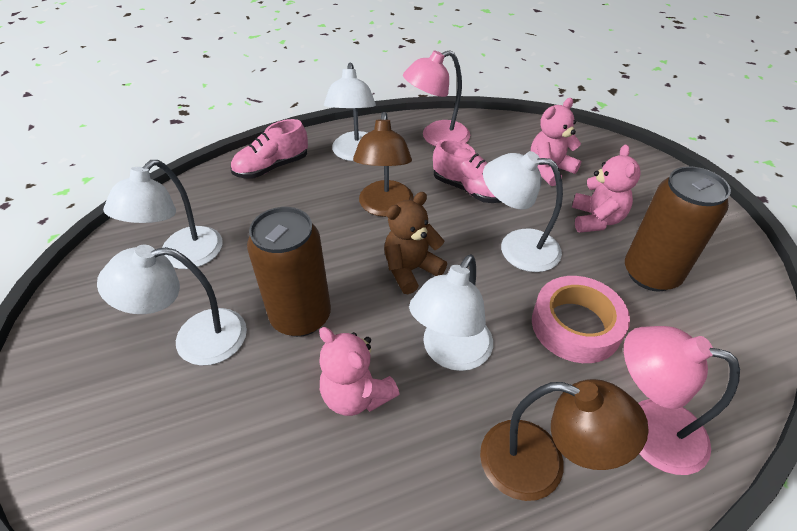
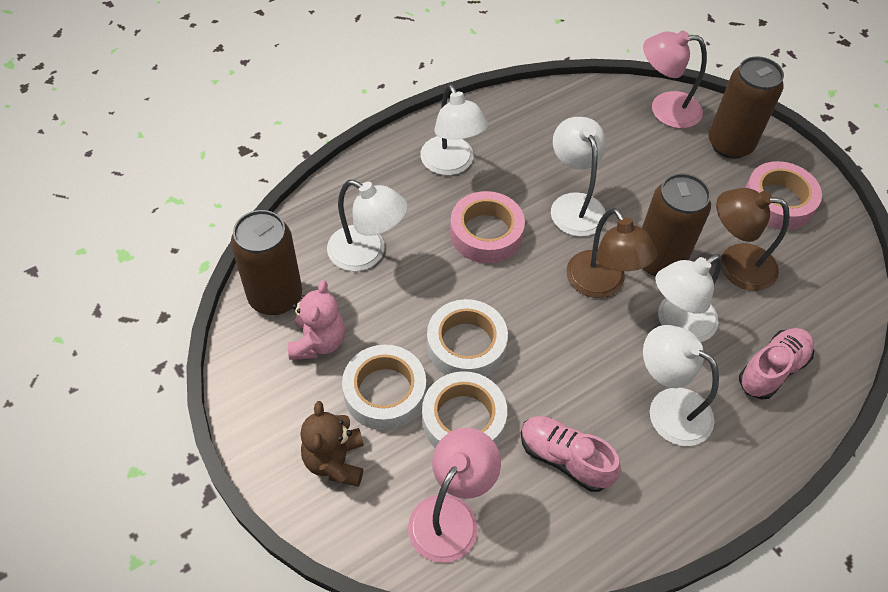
brown can: [247,207,331,337] [625,166,731,292] = 2 -> [231,210,302,315] [642,173,711,276] [708,56,784,159] = 3
pink tape: [532,276,630,363] = 1 -> [450,191,525,263] [745,161,822,230] = 2
pink teddy bear: [319,327,400,416] [531,98,581,186] [572,144,641,233] = 3 -> [288,280,345,360] = 1
white tape: none = 0 -> [342,345,426,430] [422,371,507,448] [427,299,508,377] = 3

